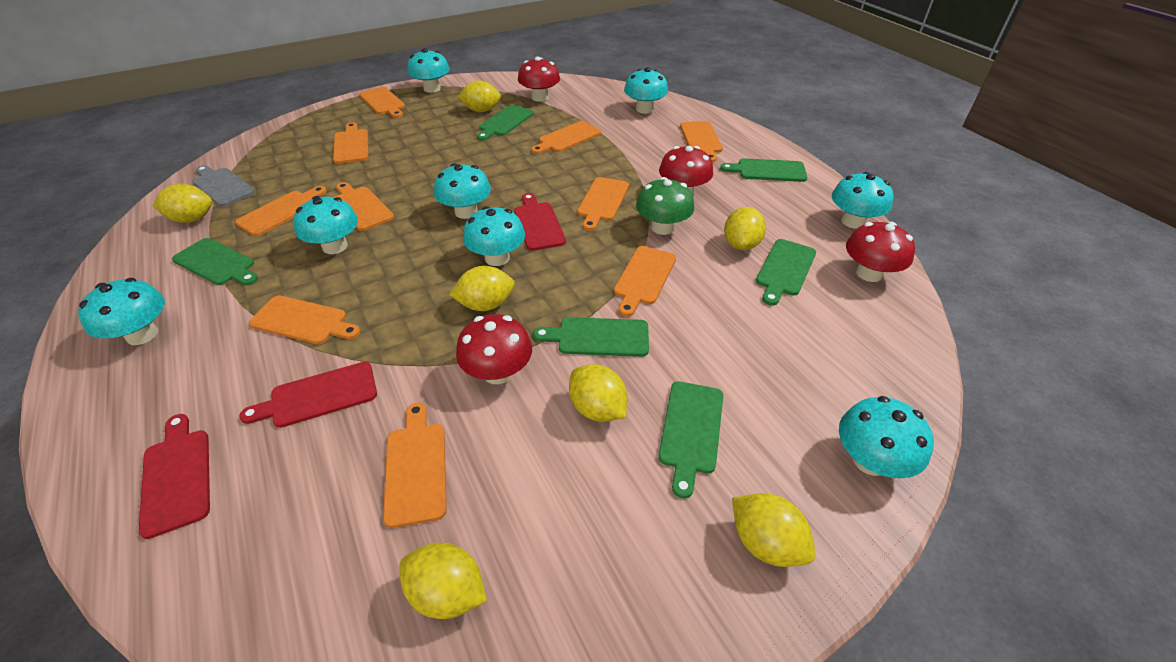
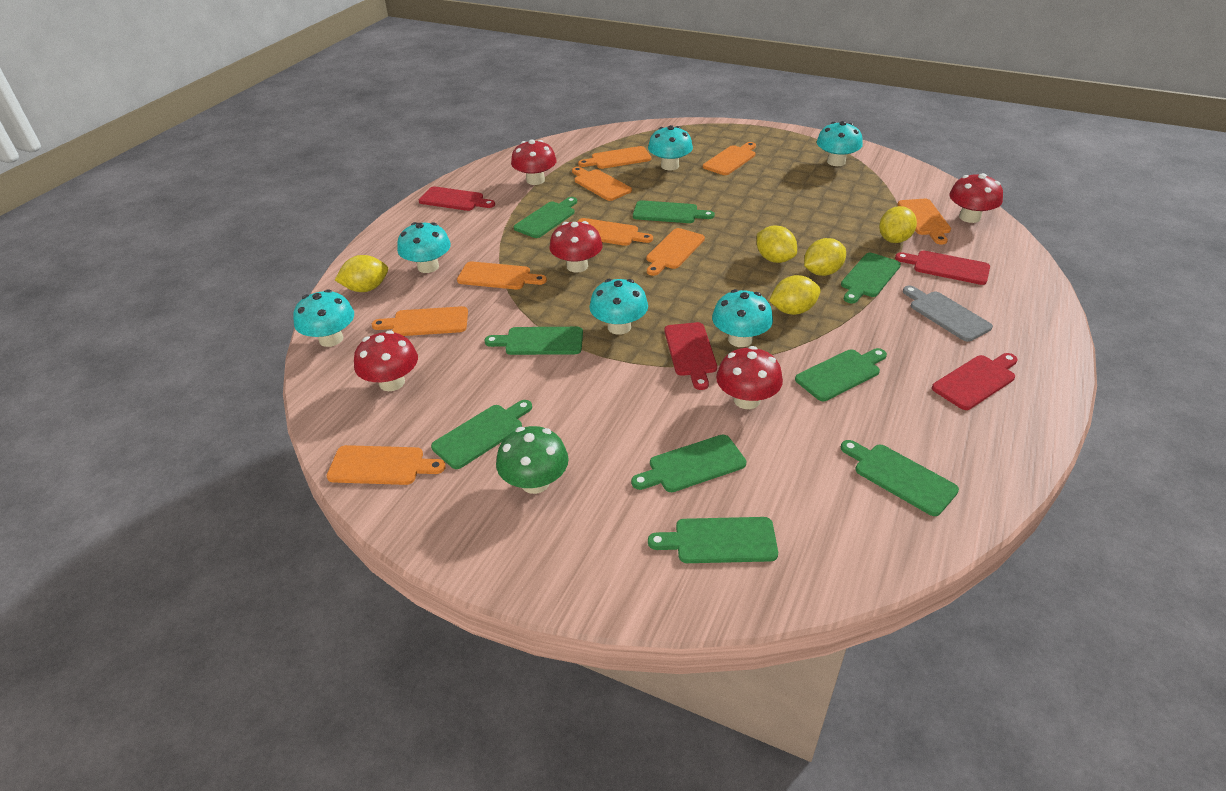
green cutting board: [172,238,258,285] [477,105,534,141] [533,317,649,357] [658,381,723,498] [720,158,807,182] [756,239,816,306] = 6 -> [431,400,532,469] [484,327,583,355] [514,197,577,238] [631,435,746,492] [633,200,715,223] [648,517,778,563] [795,348,887,401] [841,253,901,303] [841,440,959,516] = 9
orange cutting board: [235,186,327,236] [249,295,360,344] [333,122,368,164] [335,182,394,231] [359,87,405,118] [383,403,447,528] [531,121,601,154] [577,177,629,231] [614,246,676,317] [680,121,723,162] = 10 -> [326,445,446,485] [372,306,468,336] [457,261,547,290] [572,167,632,201] [577,218,653,246] [578,146,651,169] [646,228,705,276] [703,142,756,175] [897,199,951,245] = 9
red cutting board: [139,414,210,539] [239,362,377,428] [514,193,566,251] = 3 -> [419,187,495,211] [664,322,717,390] [895,251,990,285] [932,353,1018,410] = 4
red mushroom: [456,314,532,384] [518,56,560,102] [659,146,713,195] [846,222,915,282] = 4 -> [354,330,418,391] [511,139,557,185] [549,221,603,273] [716,346,783,409] [949,173,1003,223] = 5
turquoise mushroom: [78,278,165,345] [293,196,358,254] [407,48,450,93] [434,163,491,219] [463,206,525,266] [624,67,668,114] [832,172,894,229] [839,396,934,478] = 8 -> [293,289,354,347] [397,222,451,273] [589,279,648,335] [648,125,693,170] [712,289,773,347] [817,121,863,166] = 6
yellow lemon: [153,184,213,223] [399,543,487,619] [449,266,515,311] [458,80,501,112] [569,364,627,422] [724,207,766,250] [732,493,816,567] = 7 -> [335,255,388,292] [757,225,797,263] [769,275,821,315] [804,238,846,276] [879,206,917,243] = 5

